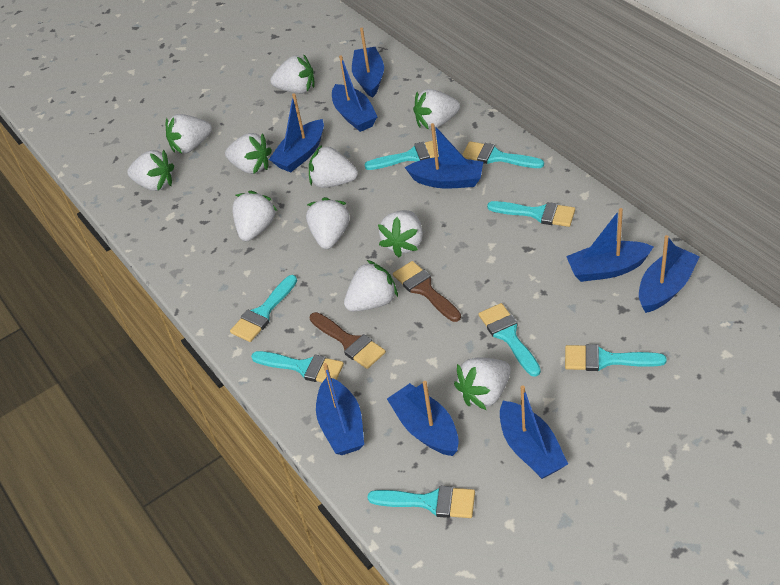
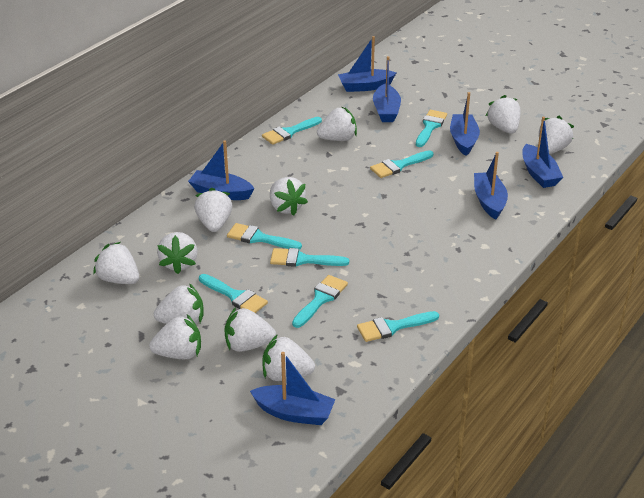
blue boat: [269,93,324,172] [316,363,364,455] [332,55,378,132] [352,28,384,98] [387,381,459,456] [405,123,483,188] [500,386,568,479] [566,208,654,282] [639,235,700,313] = 9 -> [188,140,255,200] [250,352,335,425] [338,36,396,92] [373,56,401,122] [450,92,480,156] [474,152,508,219] [522,117,563,188] = 7
brown brush: [310,312,386,369] [393,261,461,322] = 2 -> none = 0

